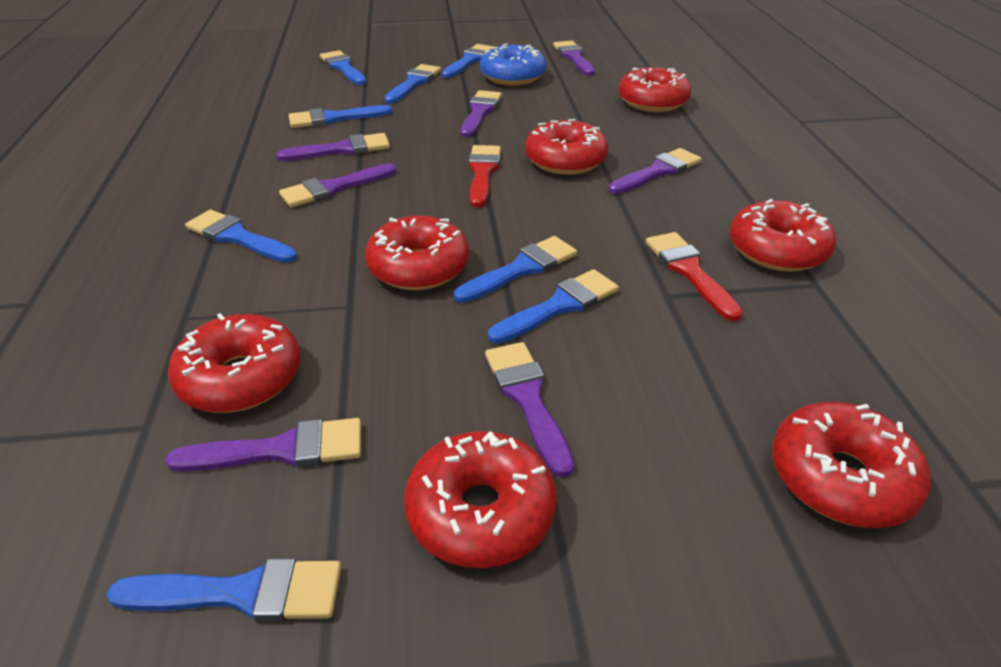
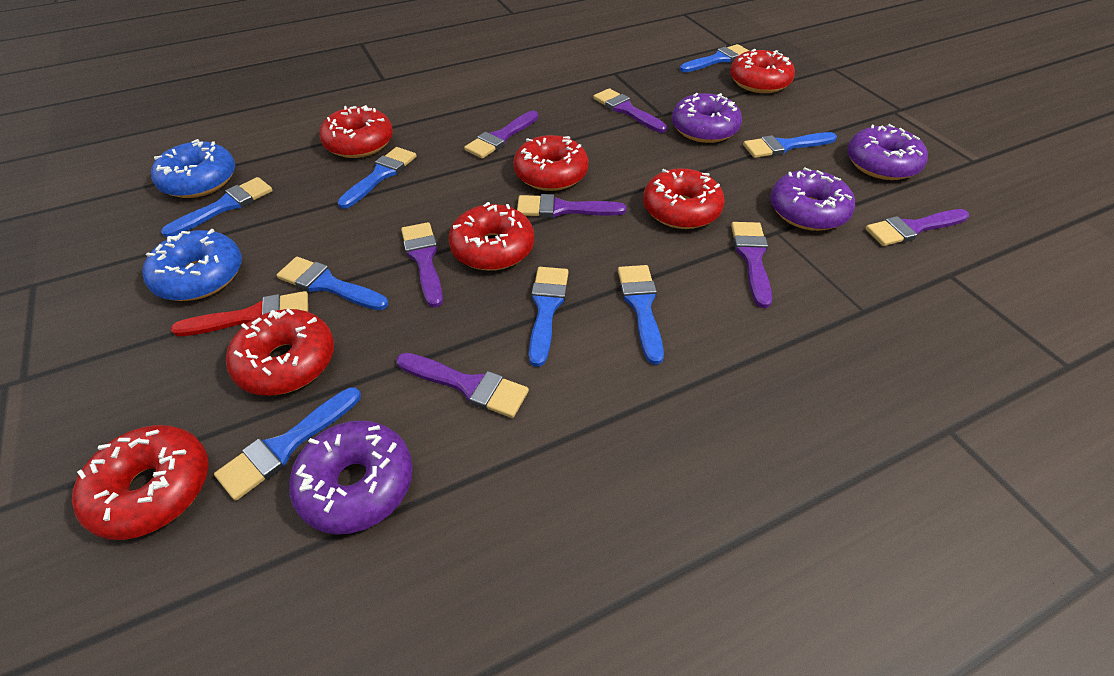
blue donut: [480,43,546,86] = 1 -> [142,229,242,301] [151,139,235,198] = 2
purple donut: none = 0 -> [289,420,413,534] [672,93,742,143] [770,167,855,231] [847,124,928,180] = 4
red brush: [469,145,501,207] [646,232,743,321] = 2 -> [171,291,308,336] = 1

